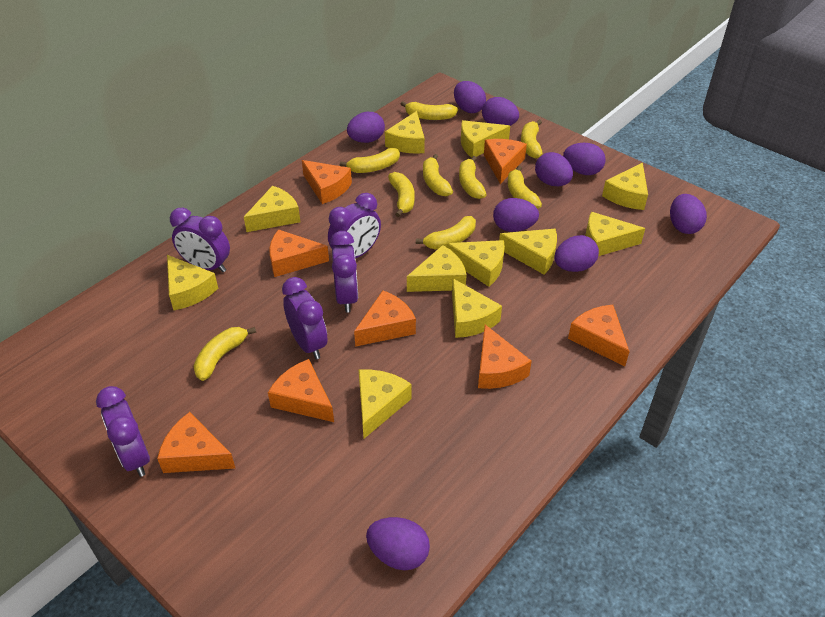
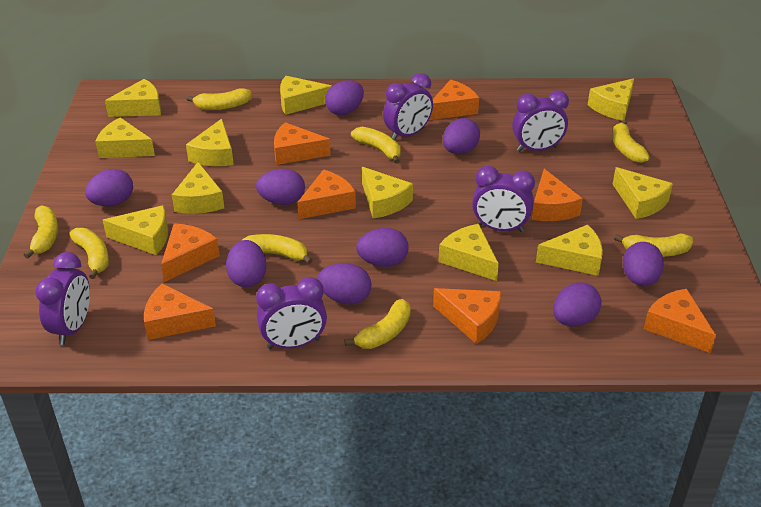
yellow banana: [194,327,256,381] [340,148,400,173] [388,172,415,217] [401,101,458,120] [416,216,476,250] [423,154,453,196] [459,156,487,199] [508,166,542,209] [521,120,543,158] = 9 -> [24,205,58,259] [69,228,109,279] [187,88,252,110] [241,234,313,264] [344,299,411,349] [351,127,401,164] [612,120,650,163] [614,234,693,257] = 8

